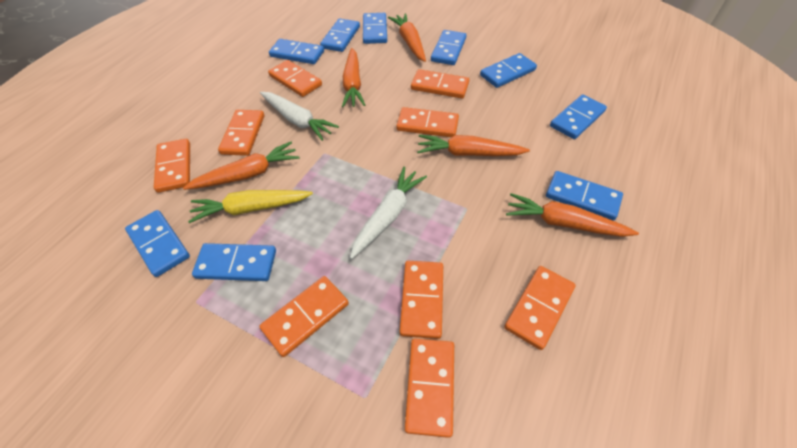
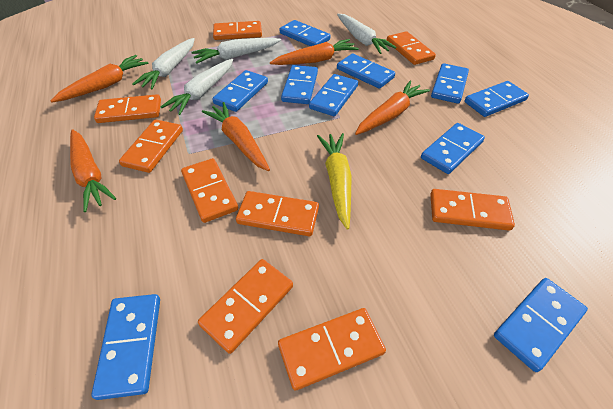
blue domino: [125,210,190,277] [192,243,276,281] [269,39,324,64] [320,18,360,52] [363,13,387,44] [431,30,466,65] [480,53,537,88] [546,171,623,221] [550,94,607,139] = 9 -> [91,294,160,400] [212,70,268,112] [280,20,330,46] [281,65,318,104] [309,74,358,116] [337,54,395,89] [421,123,485,174] [431,63,469,104] [464,81,529,117] [494,278,588,372] = 10
white carrot: [260,92,339,141] [350,167,427,259] = 2 -> [132,38,195,90] [160,59,233,115] [191,38,281,64] [337,14,397,54] = 4

